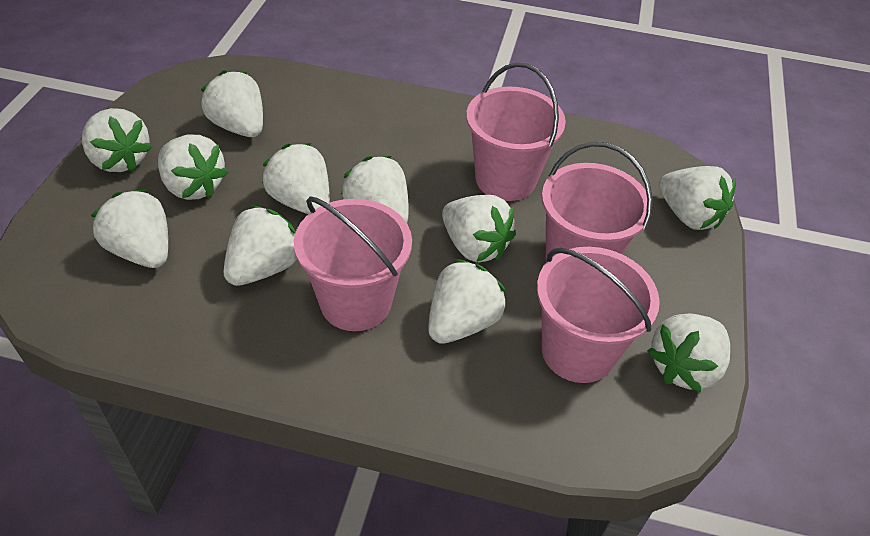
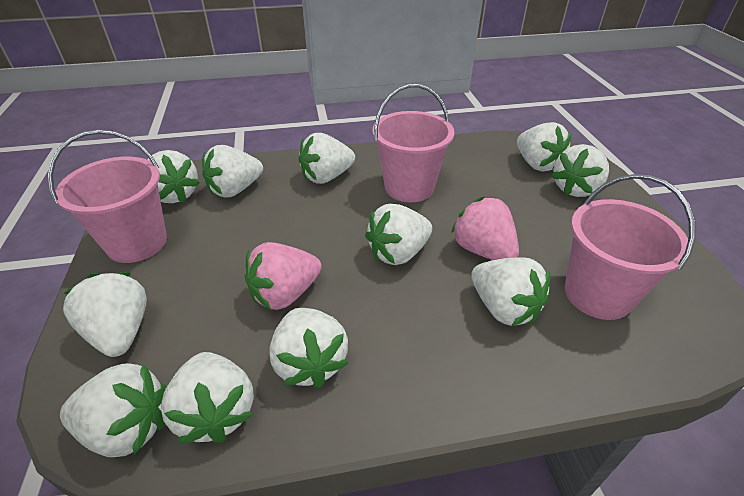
pink bucket: [294,196,412,331] [466,63,566,201] [537,247,660,383] [542,142,653,262] = 4 -> [48,130,167,263] [372,84,455,202] [565,174,696,320] = 3
pink strawberry: none = 0 -> [245,242,322,310] [451,197,519,260] = 2

